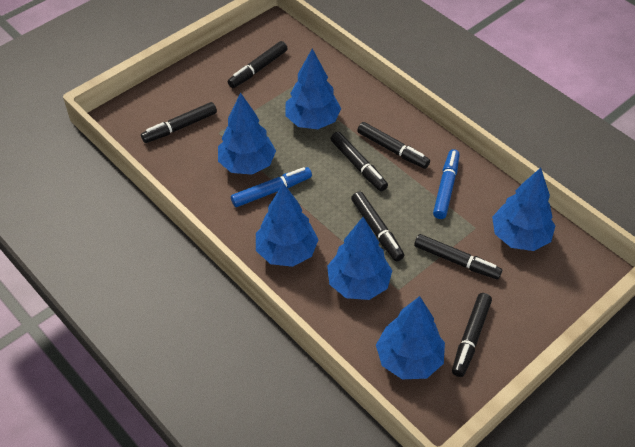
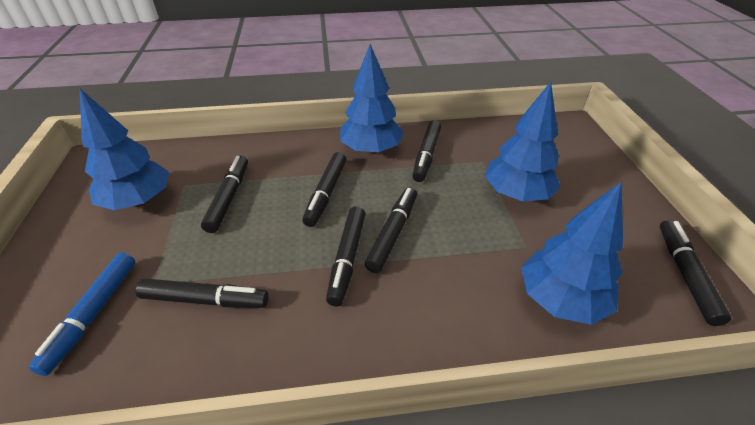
blue marker: [231,167,312,207] [433,149,460,219] = 2 -> [29,253,135,376] = 1
blue tree: [218,93,276,175] [256,183,319,267] [285,49,341,129] [327,217,392,300] [376,296,445,379] [492,168,556,251] = 6 -> [80,89,169,210] [340,44,404,154] [485,82,561,202] [521,182,623,325] = 4

